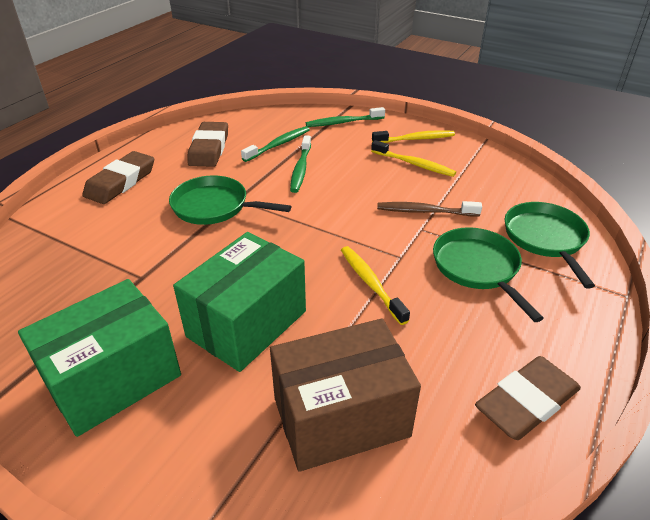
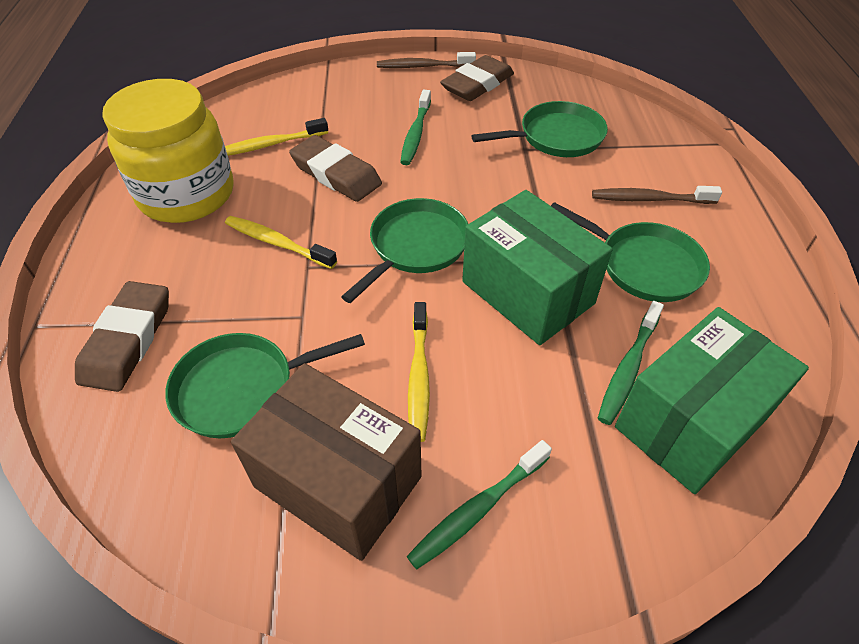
brown toothbrush: [377,201,482,216] = 1 -> [377,52,476,68] [592,186,722,204] = 2
green pan: [169,175,291,225] [433,227,544,322] [505,202,595,289] = 3 -> [165,333,365,438] [341,198,468,303] [471,101,608,157] [551,202,710,302] = 4
yellow jar: none = 0 -> [102,79,234,223] = 1

